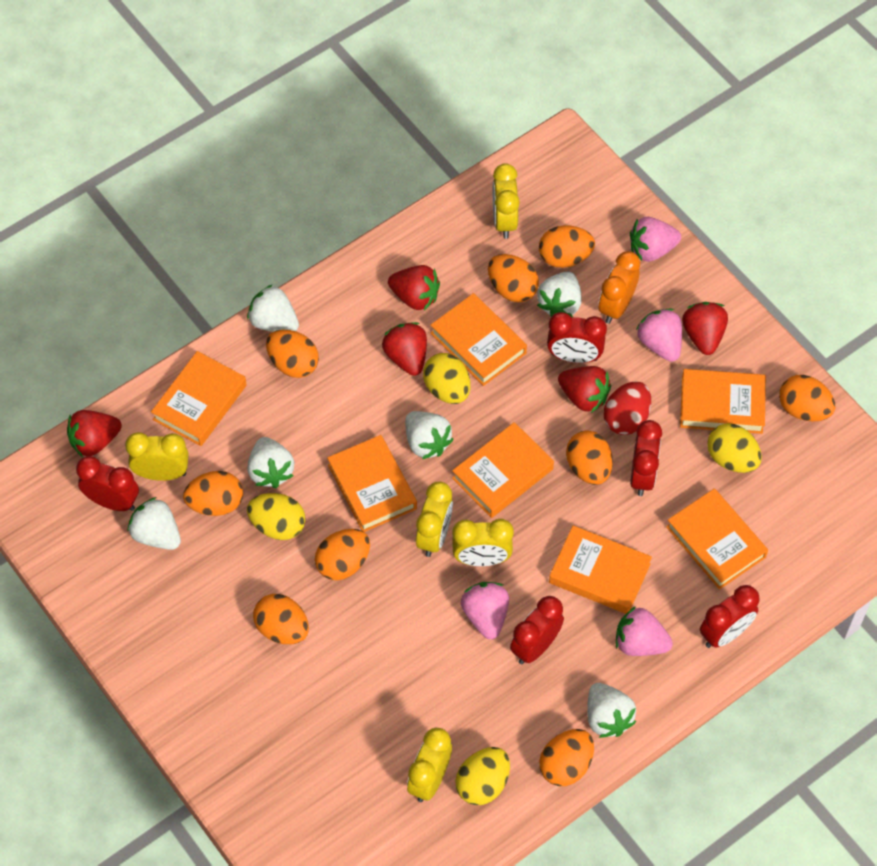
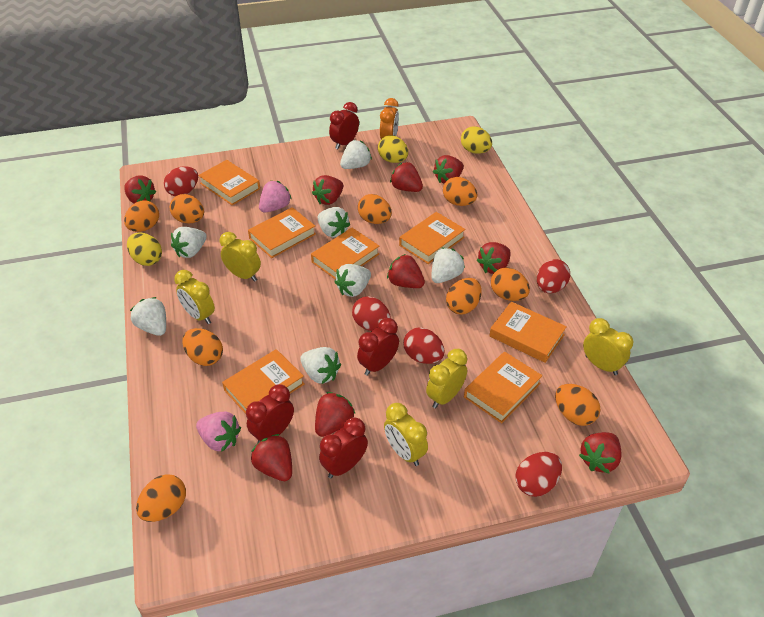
pink strawberry: [461,582,509,639] [616,606,673,656] [630,217,681,262] [636,308,682,362] = 4 -> [196,412,241,452] [259,181,292,212] = 2
red clock: [76,456,139,511] [510,596,564,664] [547,312,607,363] [630,420,662,496] [700,585,760,648] = 5 -> [246,384,294,444] [319,417,368,478] [329,102,359,149] [357,318,399,376] = 4
red egg: [604,381,651,435] = 1 -> [164,166,198,196] [352,296,391,331] [403,327,445,364] [516,452,562,497] [537,259,570,293] = 5
red strawberry: [67,410,122,457] [382,322,427,376] [388,265,440,310] [558,366,611,413] [682,302,728,355] = 5 -> [124,176,156,204] [251,434,292,481] [312,175,344,205] [315,392,355,437] [387,254,425,288] [390,162,423,192] [433,155,464,184] [477,242,511,274] [579,432,622,474] = 9
white strawberry: [128,497,181,550] [247,284,299,332] [248,437,294,488] [405,411,454,459] [537,271,582,317] [587,683,636,738] = 6 -> [130,297,166,336] [171,227,207,258] [300,347,341,384] [317,207,350,238] [335,264,371,297] [340,140,372,169] [431,248,465,283] = 7
yellow egg: [247,493,306,540] [423,353,470,404] [455,747,510,805] [707,423,762,473] = 4 -> [127,233,162,266] [378,135,408,163] [461,126,492,154] = 3

